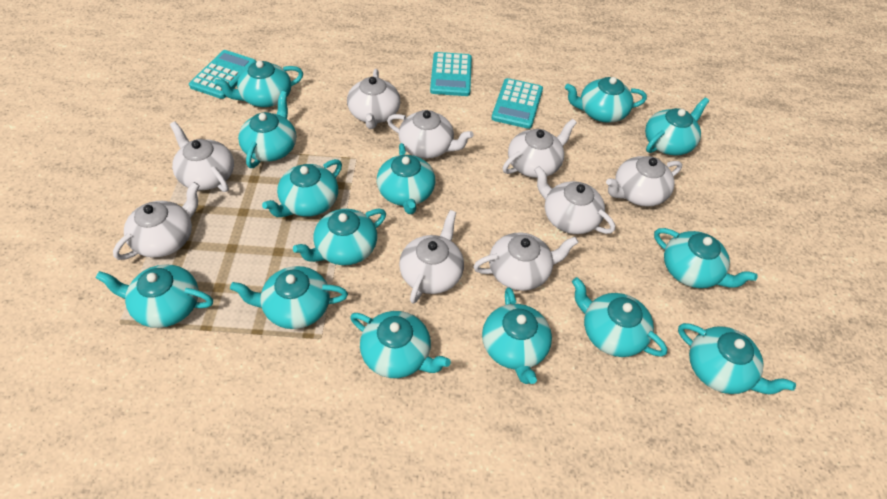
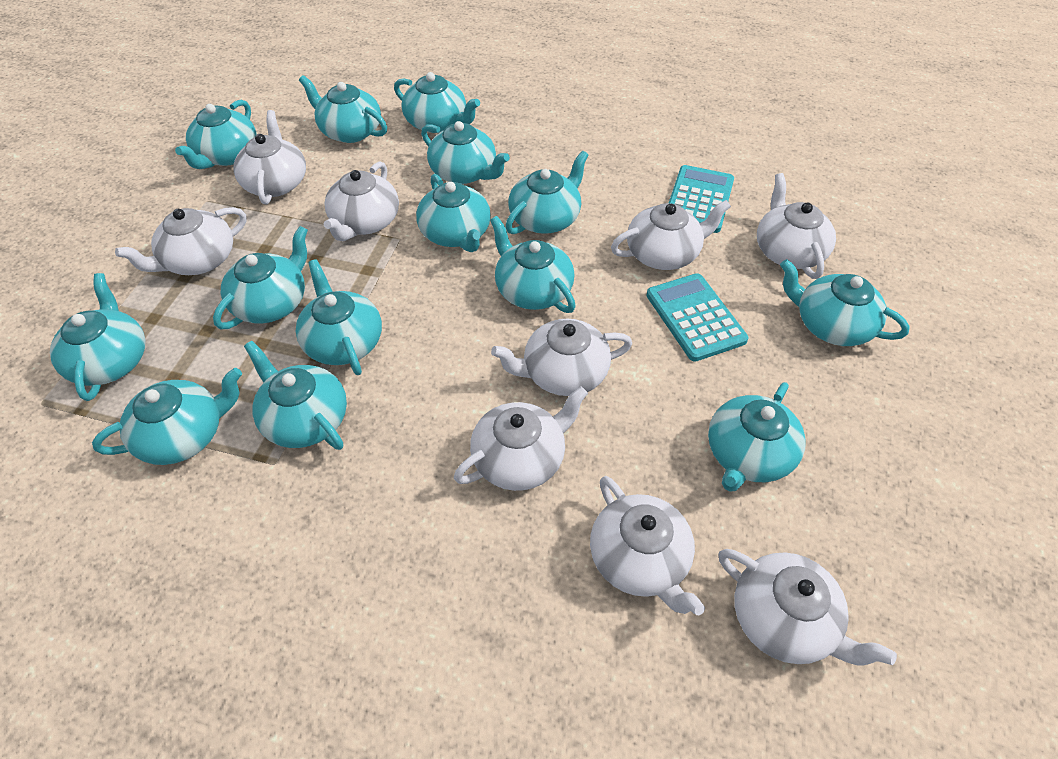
turquoise calculator: [189,50,256,99] [430,52,472,96] [491,78,543,129] = 3 -> [646,273,748,362] [669,165,734,233] = 2

